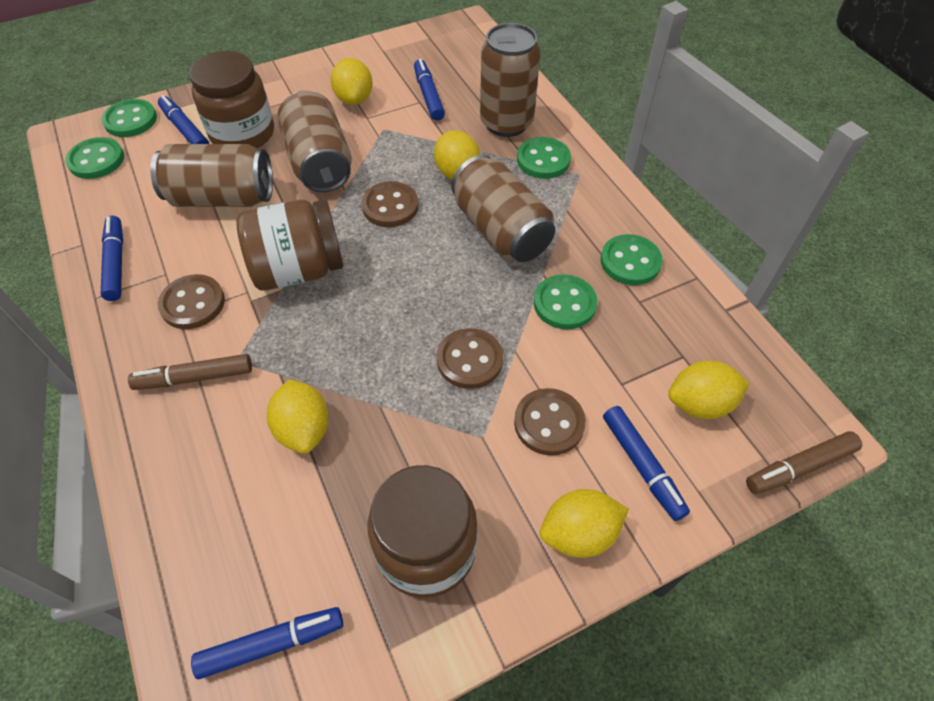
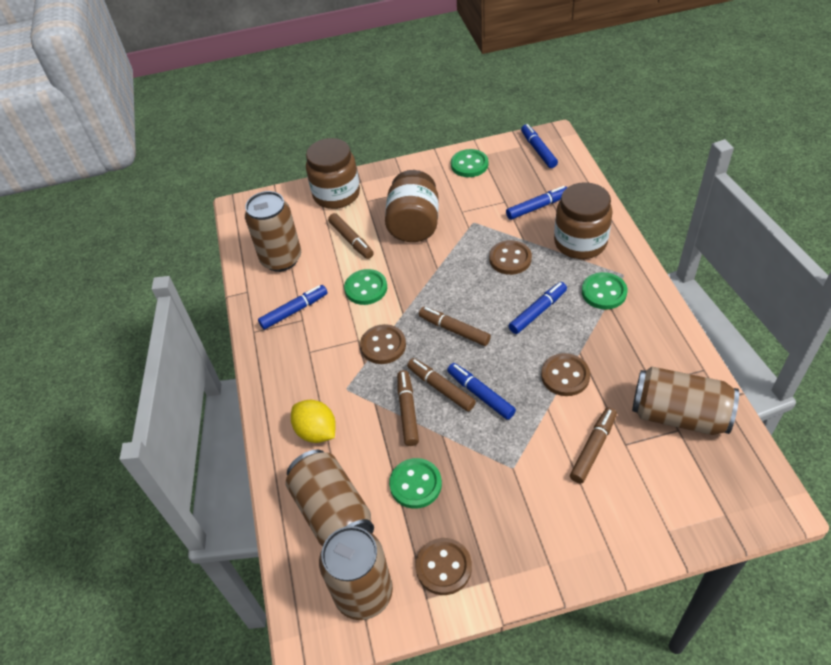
brown marker: [128,354,252,390] [746,431,862,494] = 2 -> [328,213,373,259] [397,370,419,446] [407,358,476,412] [419,307,491,346] [570,407,617,483] = 5
green button: [65,137,124,179] [101,99,157,137] [517,137,571,179] [534,274,597,329] [601,234,663,285] = 5 -> [344,269,387,305] [389,458,442,509] [451,149,488,177] [582,272,627,310] = 4
yellow lemon: [267,379,329,453] [330,58,373,105] [434,130,480,179] [540,489,629,558] [668,361,750,419] = 5 -> [291,400,336,443] = 1

